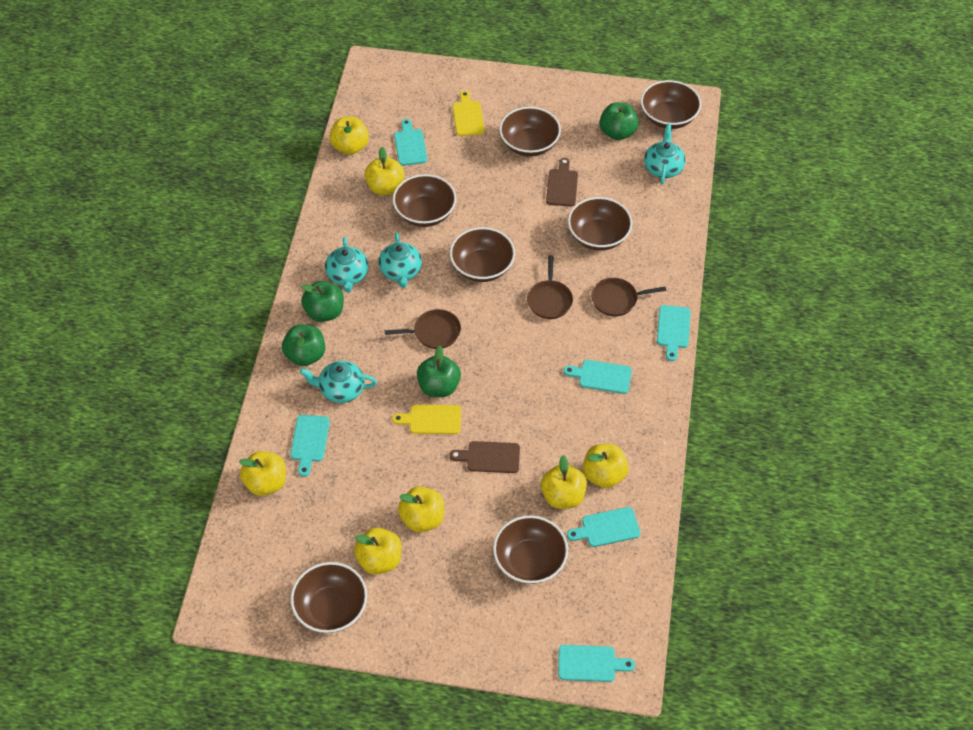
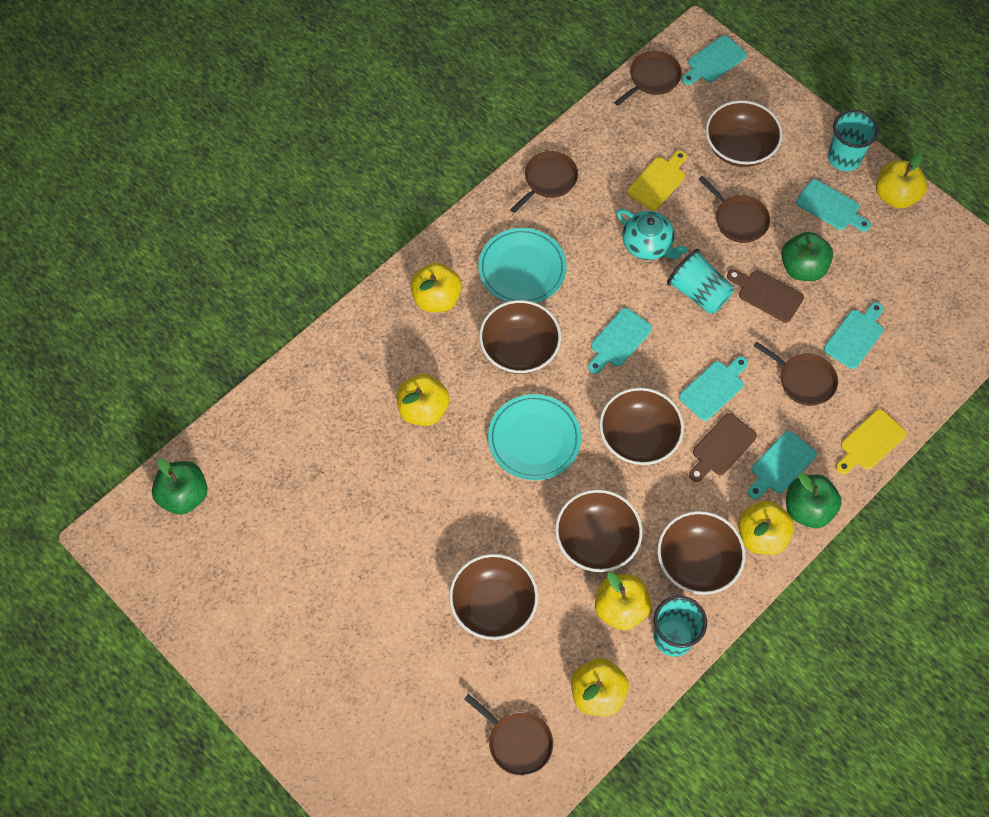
brown bowl: [291,562,367,633] [393,174,456,227] [450,227,515,282] [493,515,568,584] [499,107,561,157] [568,197,632,251] [641,80,701,129] = 7 -> [449,554,538,640] [479,300,561,374] [555,489,643,572] [599,387,684,465] [657,511,745,595] [706,100,782,167] = 6
brown pan: [385,309,461,349] [527,255,573,319] [591,278,666,316] = 3 -> [464,694,553,776] [510,151,578,213] [614,51,682,106] [698,176,770,243] [754,341,838,406] = 5
green apple: [282,324,325,366] [301,281,344,322] [417,346,461,397] [600,102,639,140] = 4 -> [152,458,207,515] [781,232,833,281] [786,473,842,528] = 3
turquoise cup: none = 0 -> [654,595,707,657] [667,249,734,314] [828,109,879,171] = 3
turquoise plate: none = 0 -> [478,228,567,303] [488,394,581,480] = 2
turquoise teapot: [300,361,377,403] [325,237,368,292] [379,233,422,288] [644,124,685,184] = 4 -> [616,209,688,260] = 1
yellow apple: [239,451,286,496] [329,117,369,155] [354,528,402,574] [364,147,404,195] [398,487,444,532] [541,455,587,509] [583,444,629,488] = 7 -> [397,374,449,426] [410,263,462,312] [571,658,629,717] [595,572,651,631] [738,501,794,555] [876,153,927,209] = 6

